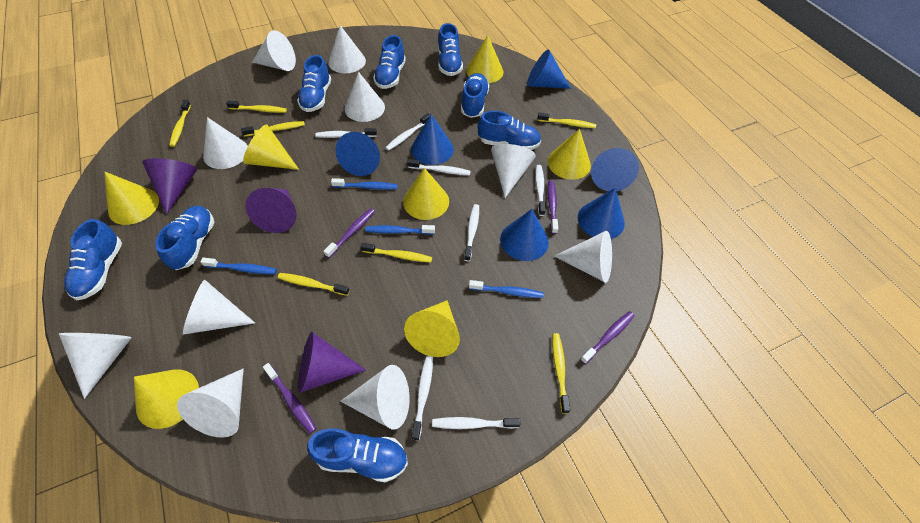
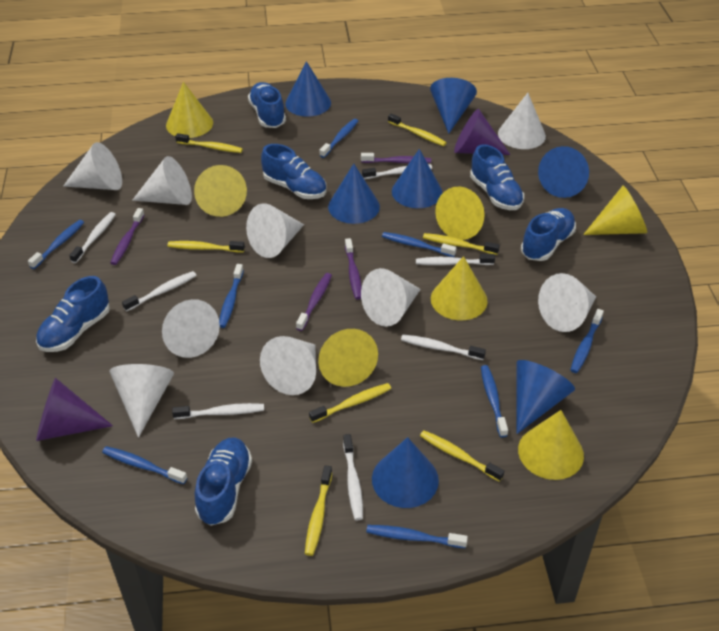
blue cone: [336,132,380,176] [411,114,454,165] [500,209,549,261] [527,49,571,89] [578,188,625,239] [591,148,639,191] = 6 -> [285,61,331,117] [328,164,380,224] [372,437,439,508] [392,149,442,208] [430,78,477,134] [516,360,575,434] [538,146,589,198] = 7
blue shoe: [64,219,122,300] [155,206,215,270] [297,55,331,112] [307,428,408,483] [373,35,406,89] [438,23,463,76] [461,73,489,118] [478,111,541,150] = 8 -> [36,276,110,352] [195,437,252,526] [248,82,286,128] [261,144,326,199] [470,144,524,210] [521,208,576,261] = 6
blue toothbrush: [200,258,277,274] [331,178,398,190] [365,225,435,235] [469,280,544,298] = 4 -> [28,220,84,269] [102,446,187,484] [219,264,244,328] [319,119,358,158] [366,525,468,548] [382,232,457,257] [481,365,508,437] [570,309,604,373] = 8
purple cone: [142,158,197,214] [246,188,297,233] [298,332,366,393] = 3 -> [36,378,113,441] [454,109,510,155] = 2
white cone: [59,333,132,399] [177,368,244,438] [183,280,255,335] [203,117,248,169] [252,30,296,71] [328,25,366,73] [340,365,410,429] [345,72,385,122] [491,144,536,198] [554,231,612,283] = 10 -> [63,142,122,190] [110,364,174,438] [132,156,192,205] [162,299,220,358] [246,203,304,258] [260,336,316,395] [361,268,421,327] [498,93,546,149] [538,273,596,332] = 9

